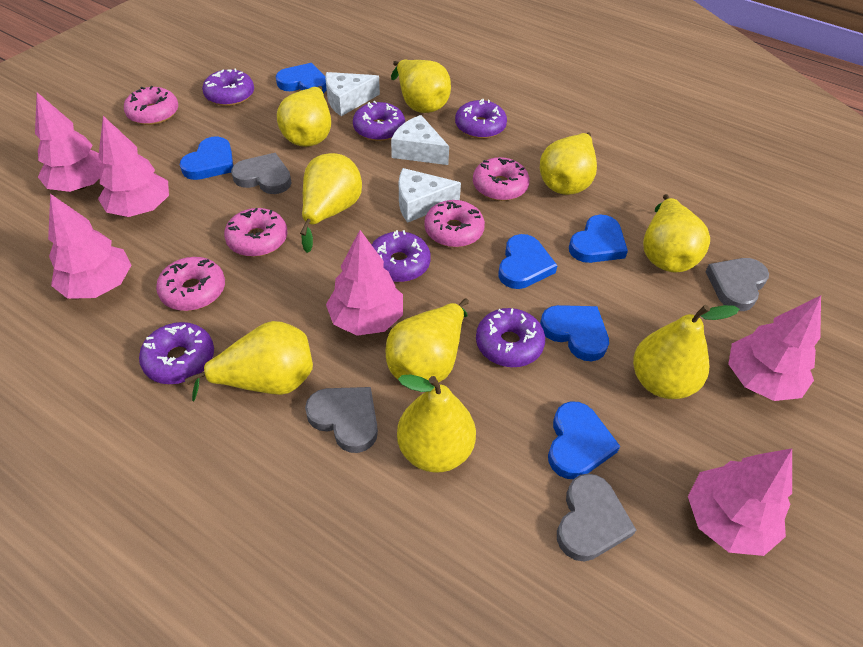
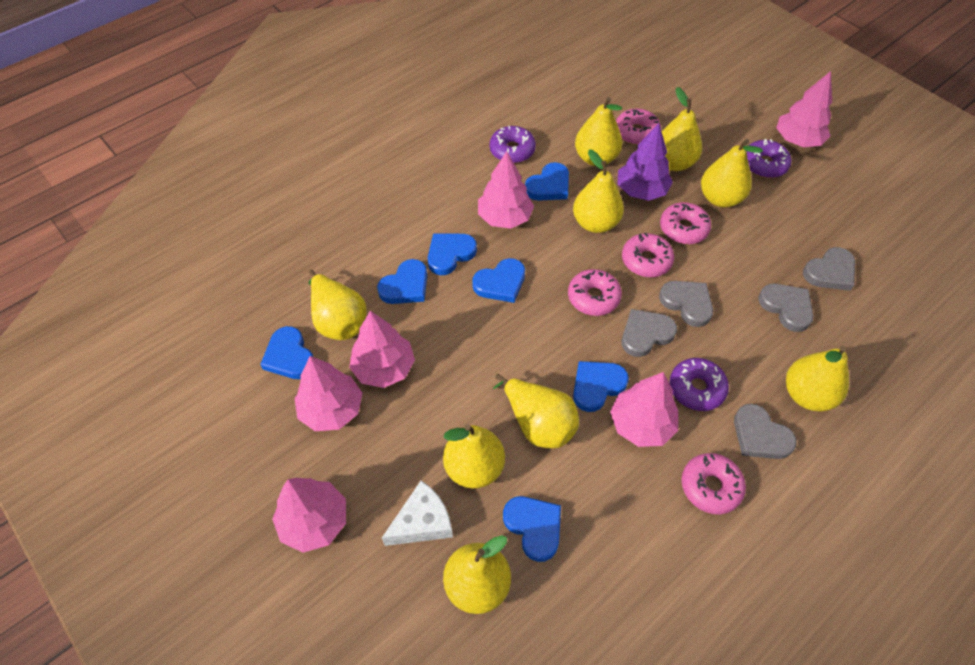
blue heart: [180,136,233,180] [276,63,327,93] [499,234,558,289] [540,305,609,361] [548,401,620,479] [569,215,628,263] = 6 -> [260,326,313,379] [377,259,427,304] [428,234,477,275] [472,258,525,303] [503,496,561,562] [525,162,569,201] [573,361,629,412] = 7
grey heart: [231,153,291,194] [305,387,378,453] [557,473,636,562] [705,258,769,311] = 4 -> [622,309,677,357] [659,281,713,327] [734,404,797,459] [758,284,813,332] [803,247,855,291] = 5
purple donut: [139,322,214,384] [202,69,254,106] [353,101,405,141] [372,230,431,282] [455,99,507,139] [476,308,545,367] = 6 -> [490,126,536,163] [670,358,729,411] [747,139,791,178] = 3
purple tree: none = 0 -> [617,123,673,201] = 1
white cheese: [325,72,380,116] [391,115,449,165] [399,168,461,223] = 3 -> [382,481,453,546] = 1

